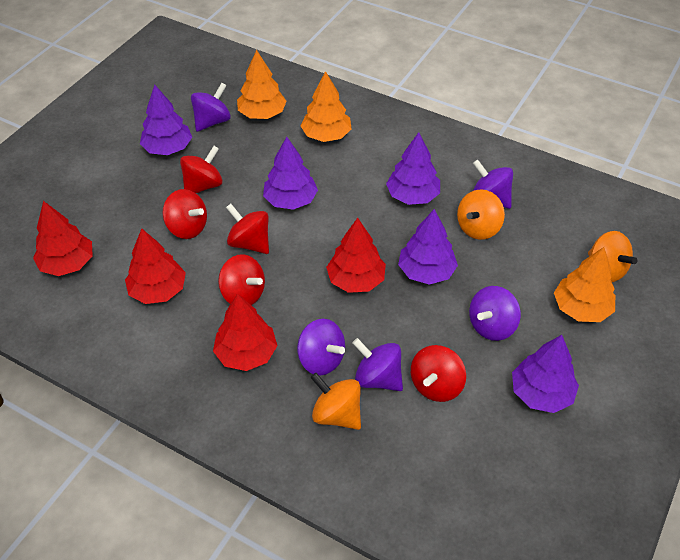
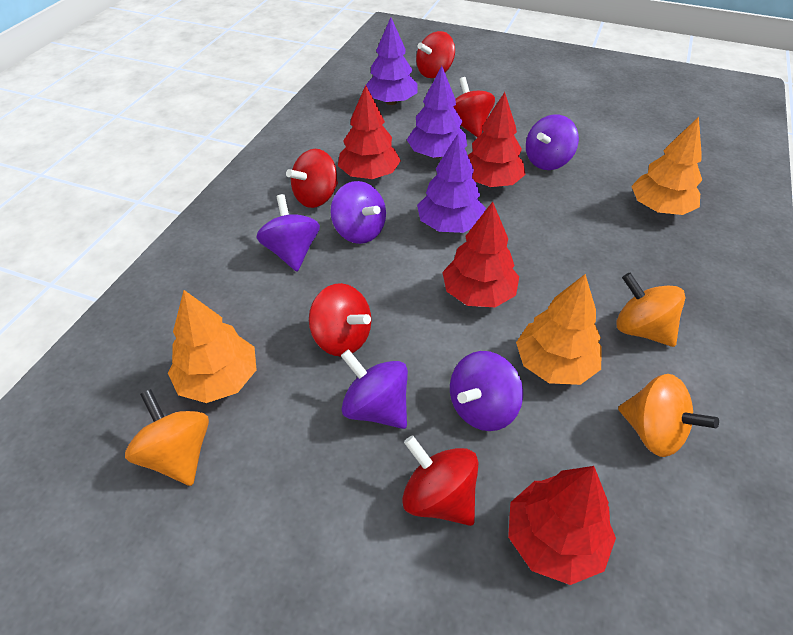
purple tree: [140,85,192,155] [263,137,318,210] [386,132,440,205] [398,209,458,285] [512,335,579,413] = 5 -> [366,17,418,105] [407,66,467,158] [417,134,486,233] = 3

